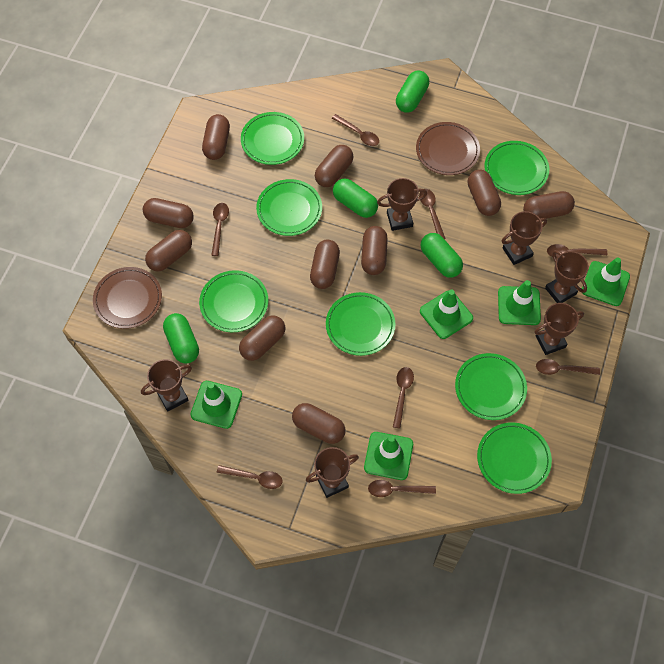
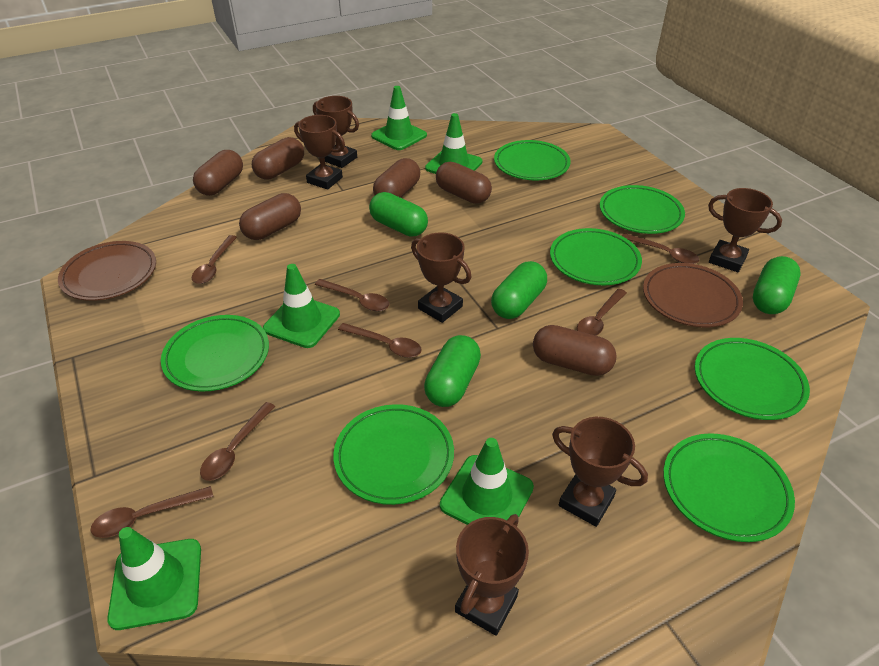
brown capsule: [143,198,194,228] [145,230,192,272] [202,114,230,160] [239,315,285,361] [292,403,345,444] [310,240,340,289] [315,145,354,187] [361,226,388,275] [467,169,501,216] [523,191,575,219] = 10 -> [193,150,243,196] [239,193,301,240] [252,137,304,180] [373,158,420,198] [436,162,492,204] [533,325,617,376] = 6
brown spoon: [211,203,229,256] [217,465,283,489] [332,114,379,146] [368,480,436,497] [393,367,414,429] [419,189,446,239] [536,359,600,375] [547,244,607,258] = 8 -> [90,486,213,538] [192,235,237,284] [200,402,275,481] [315,279,389,311] [338,323,422,358] [577,289,627,336] [622,233,700,264] = 7

